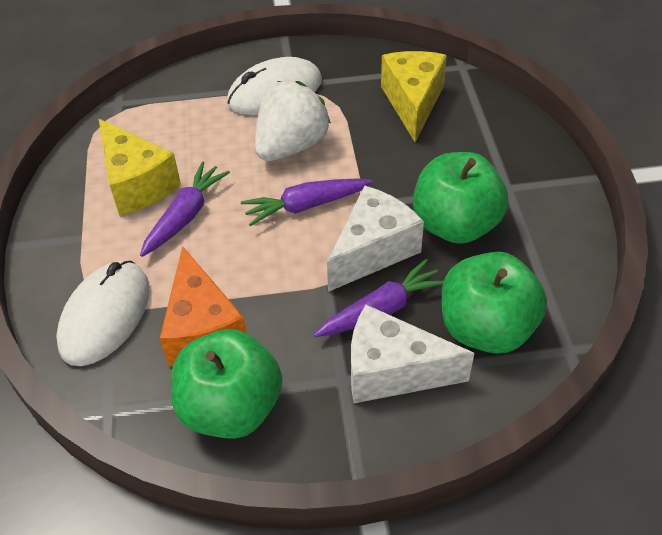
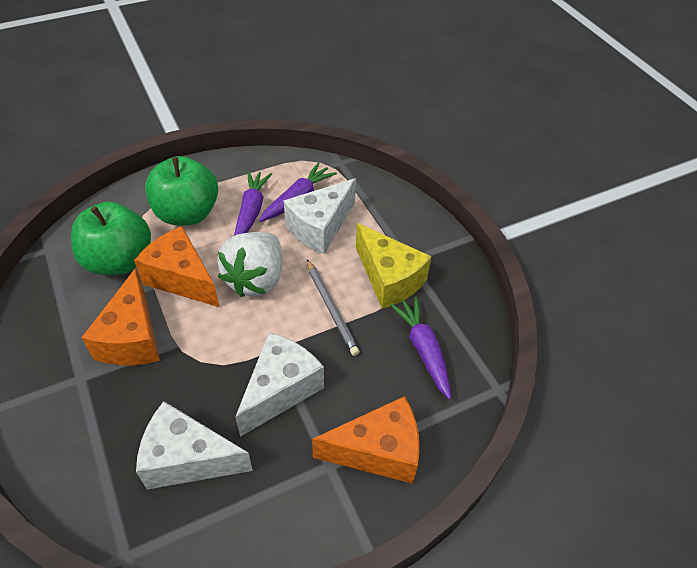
green apple: [171,329,282,439] [413,152,508,244] [442,252,547,354] = 3 -> [71,202,151,275] [145,156,218,226] = 2
grey pencil: none = 0 -> [307,259,360,356] = 1
orange cheese: [160,246,247,366] = 1 -> [81,268,160,365] [134,226,219,307] [312,396,420,484] = 3
white cheese: [327,185,424,292] [351,305,474,403] = 2 -> [136,401,253,490] [235,332,324,437] [284,178,356,254] = 3
white mouse: [56,261,150,366] [227,57,322,115] = 2 -> none = 0
yellow cheese: [99,119,181,216] [381,51,447,142] = 2 -> [356,223,432,309] = 1

